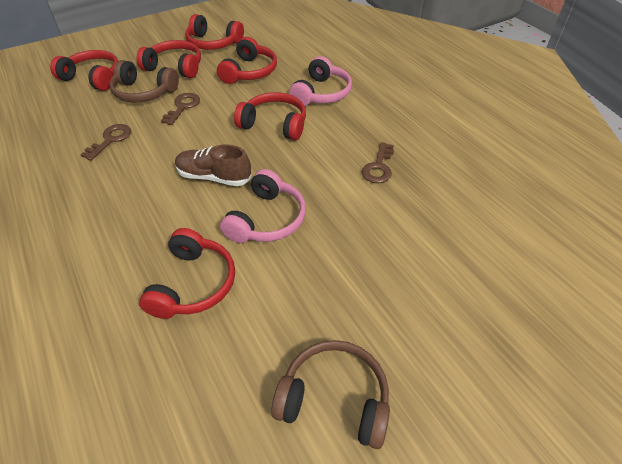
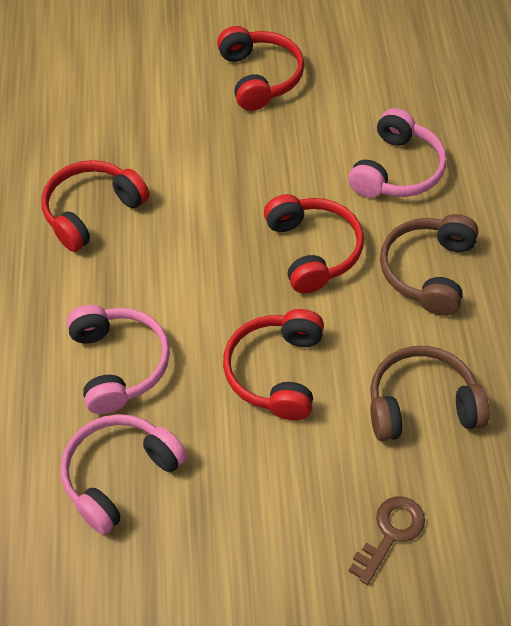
brown key: [81,124,131,161] [161,93,200,125] [362,142,394,183] = 3 -> [349,496,425,585] = 1
brown shoe: [175,144,252,186] = 1 -> none = 0
pink headphones: [220,169,306,243] [289,56,352,106] = 2 -> [60,414,187,535] [67,305,170,414] [348,108,447,198] = 3
red headphones: [50,50,118,91] [136,40,201,78] [139,228,235,319] [185,14,244,50] [217,37,277,84] [234,92,306,140] = 6 -> [42,160,149,252] [217,26,304,111] [223,309,324,420] [264,194,364,294] = 4

